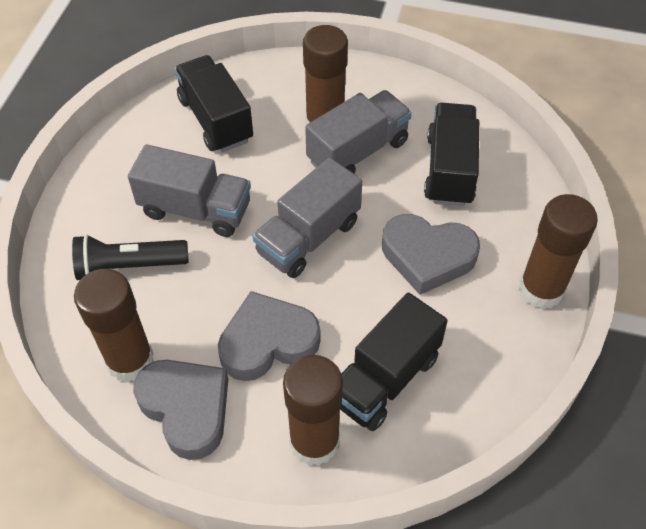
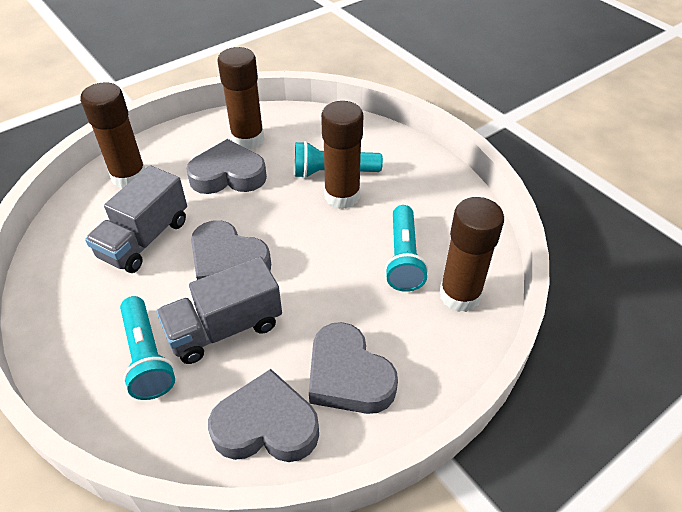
black flashlight: [72,234,189,280] = 1 -> none = 0
black truck: [174,55,253,152] [340,292,448,431] [424,103,479,206] = 3 -> none = 0
grey heart: [133,360,228,460] [218,291,321,381] [382,214,480,295] = 3 -> [186,139,267,194] [191,220,271,280] [208,369,319,462] [309,322,398,414] = 4
grey truck: [128,144,251,237] [253,158,362,278] [305,90,412,173] = 3 -> [85,166,187,273] [156,256,282,364] = 2
turquoise flashlight: none = 0 -> [120,296,175,400] [295,141,383,178] [385,205,428,292] = 3

